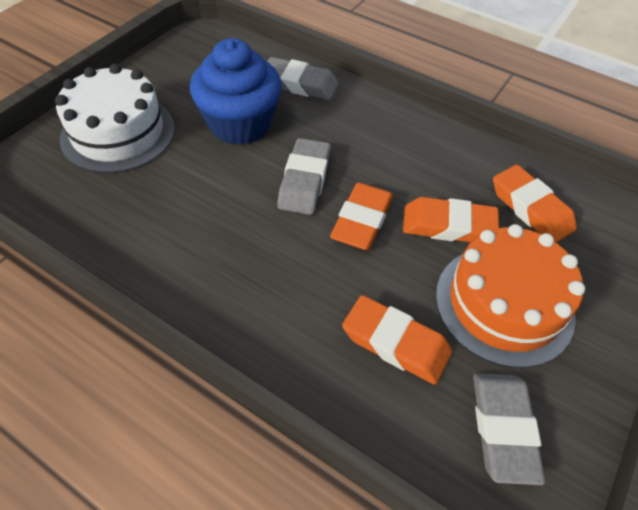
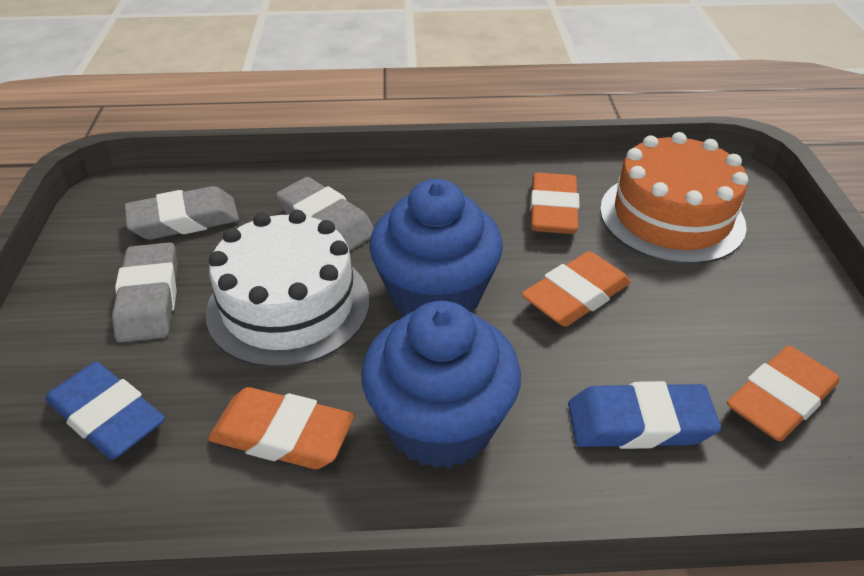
blue cupcake: [190,38,281,145] = 1 -> [361,301,521,468] [369,179,503,315] = 2
blue eraser: none = 0 -> [45,362,165,460] [568,381,721,449] = 2

